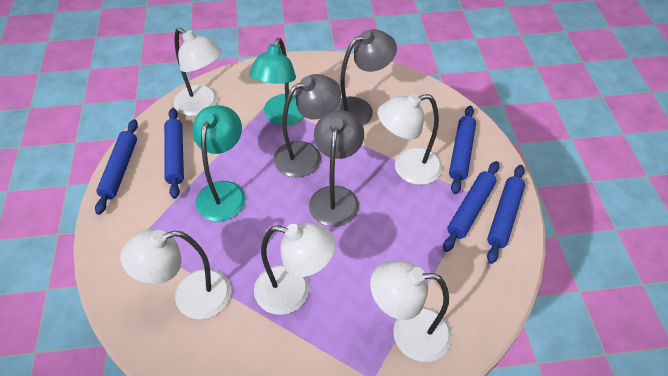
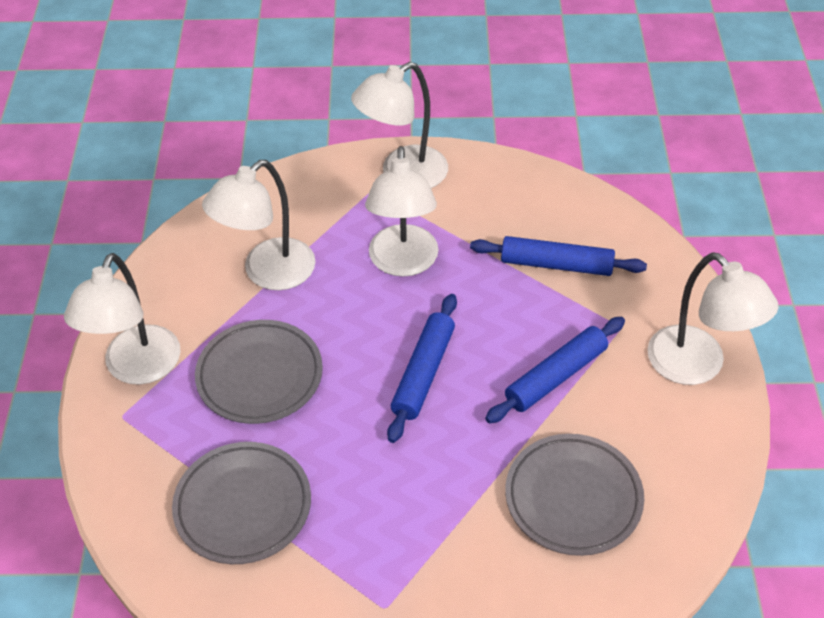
blue rolling pin: [95,119,138,215] [164,108,184,199] [443,161,499,252] [449,106,476,194] [487,165,525,264] = 5 -> [387,294,457,443] [470,236,647,276] [485,317,625,424] = 3
grey lamp: [274,74,341,178] [309,110,364,227] [334,29,397,126] = 3 -> none = 0
grey plate: none = 0 -> [172,442,311,564] [195,320,323,424] [505,434,644,556] = 3
turquoise lamp: [192,106,246,221] [249,38,305,126] = 2 -> none = 0

